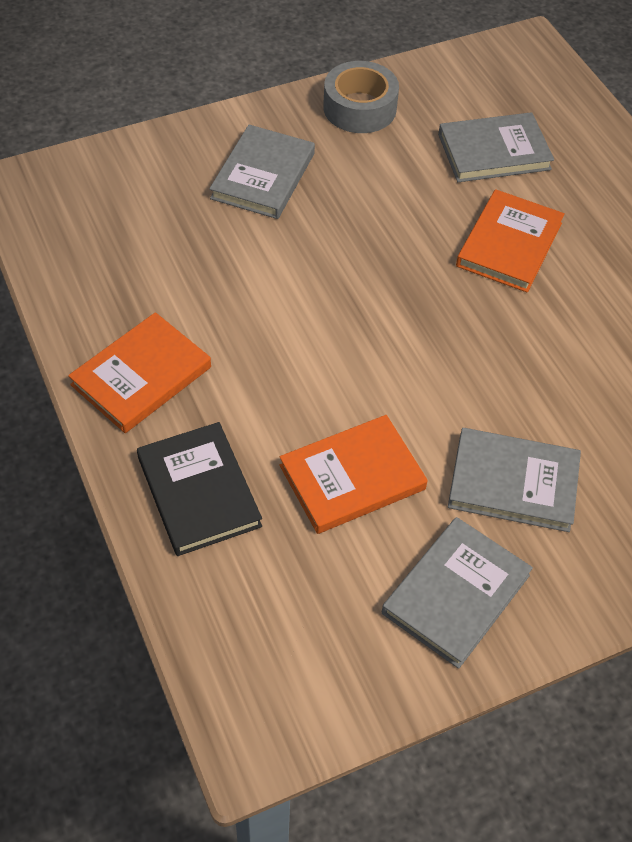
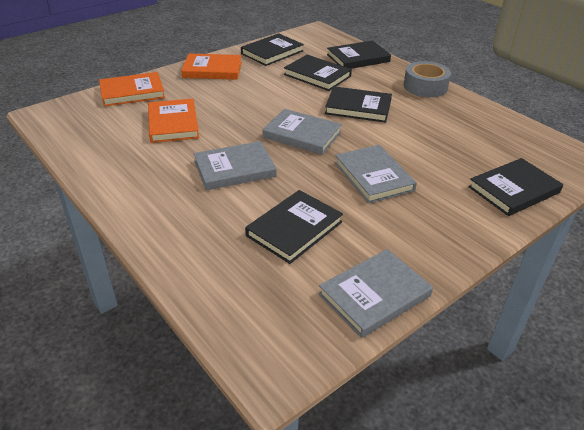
black book: [137,422,262,556] = 1 -> [241,33,304,66] [245,190,343,264] [284,55,352,91] [325,86,392,123] [327,40,391,69] [468,158,563,216] = 6

